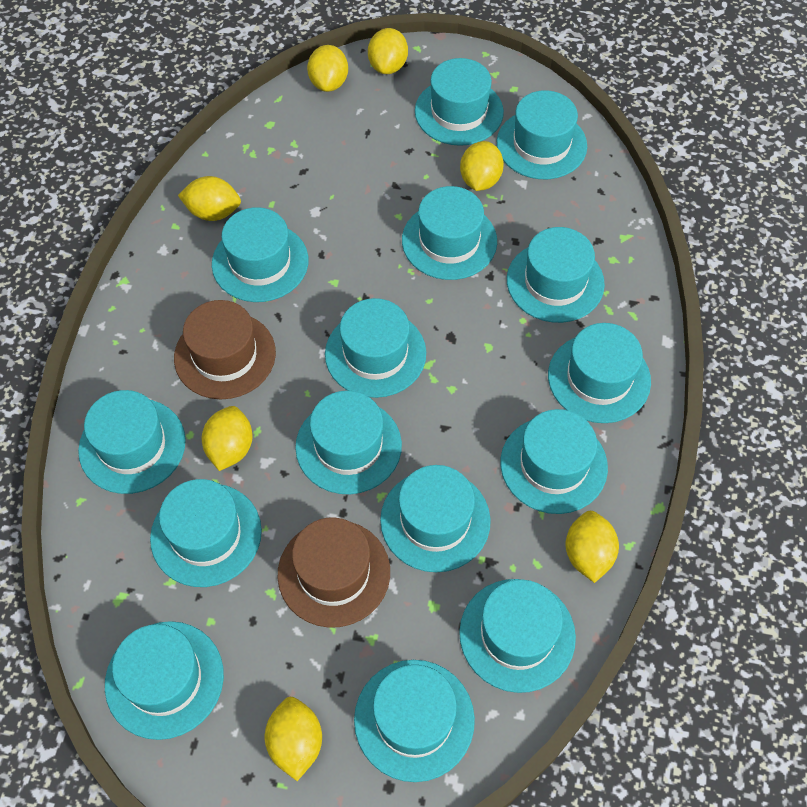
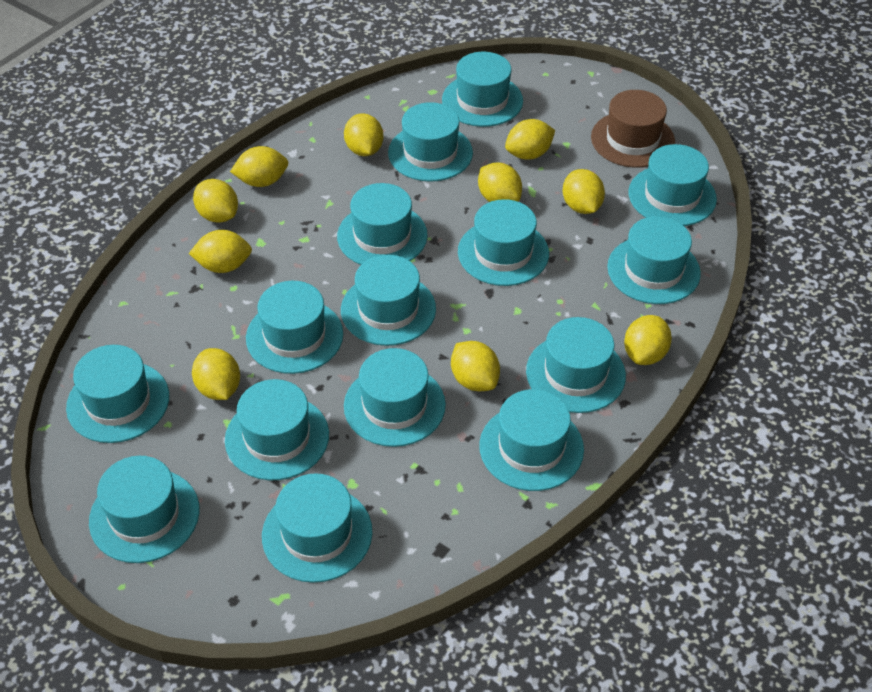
brown hat: [174,300,276,399] [278,517,390,628] = 2 -> [591,90,675,168] = 1
yellow lemon: [178,176,241,221] [202,406,253,471] [265,697,322,781] [307,45,348,92] [368,28,408,74] [460,141,504,191] [565,511,619,583] = 7 -> [189,230,252,273] [192,348,240,400] [193,179,238,223] [230,146,288,187] [344,113,383,156] [451,341,500,391] [478,162,522,202] [505,119,555,160] [563,169,605,214] [624,315,672,365] = 10

